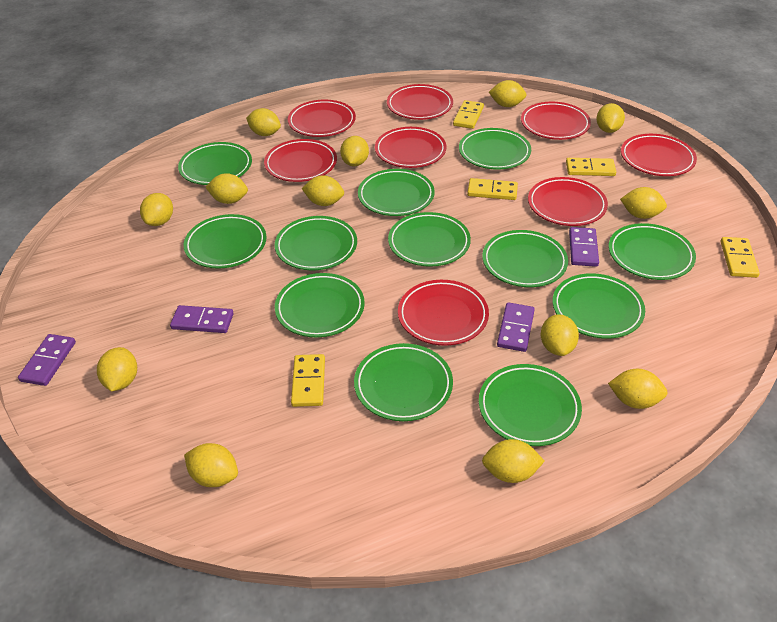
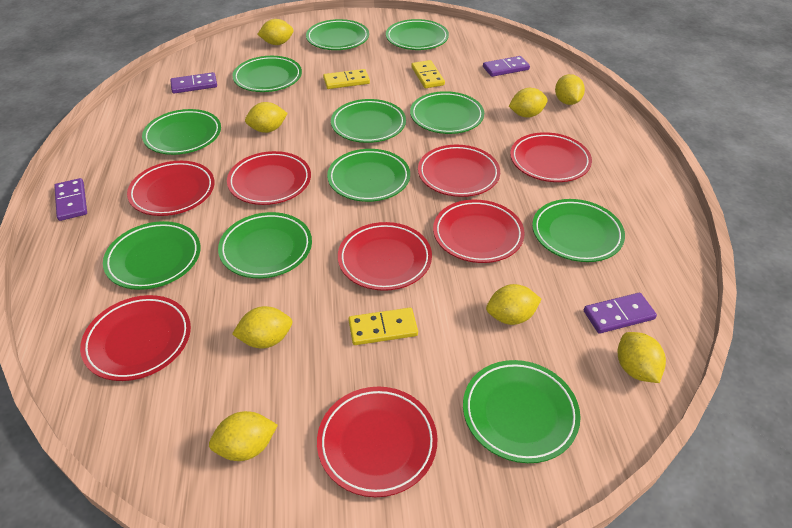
green plate: [178,142,252,185] [184,214,266,269] [275,216,357,270] [275,273,365,337] [354,343,453,421] [358,169,435,216] [388,212,471,267] [459,128,531,169] [479,364,582,446] [482,230,568,287] [553,273,645,339] [609,223,696,280] = 12 -> [103,221,201,290] [142,109,221,155] [218,212,312,278] [232,56,302,92] [306,19,369,50] [327,149,410,202] [331,99,406,143] [386,19,449,50] [410,91,484,134] [463,360,581,463] [532,199,625,262] = 11
yellow domino: [291,354,325,407] [453,100,484,129] [467,178,518,200] [566,158,616,176] [721,237,760,278] = 5 -> [323,69,370,89] [349,308,418,345] [411,60,445,88] = 3
yellow lemon: [97,347,137,391] [140,193,173,226] [184,443,238,487] [205,173,248,204] [246,108,281,136] [302,175,344,206] [340,136,369,166] [482,439,544,483] [489,80,527,107] [541,314,579,356] [596,103,625,133] [608,369,668,409] [620,187,667,219] = 13 -> [209,411,278,461] [232,306,292,348] [245,102,288,133] [257,19,294,45] [486,284,542,325] [509,88,548,118] [555,74,585,105] [618,332,666,383] = 8

